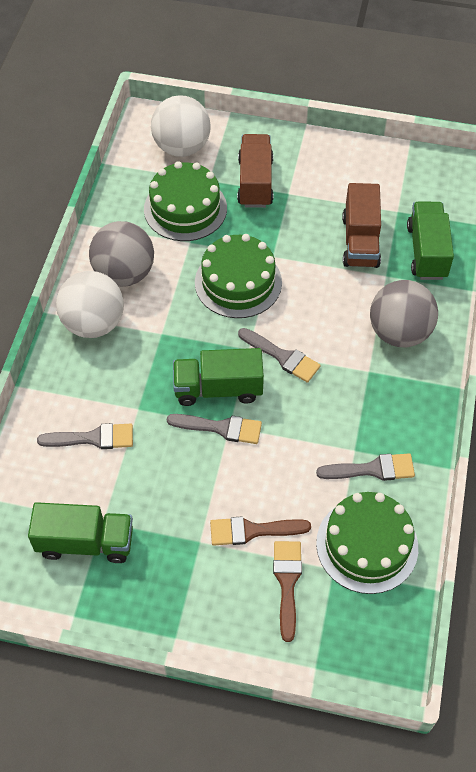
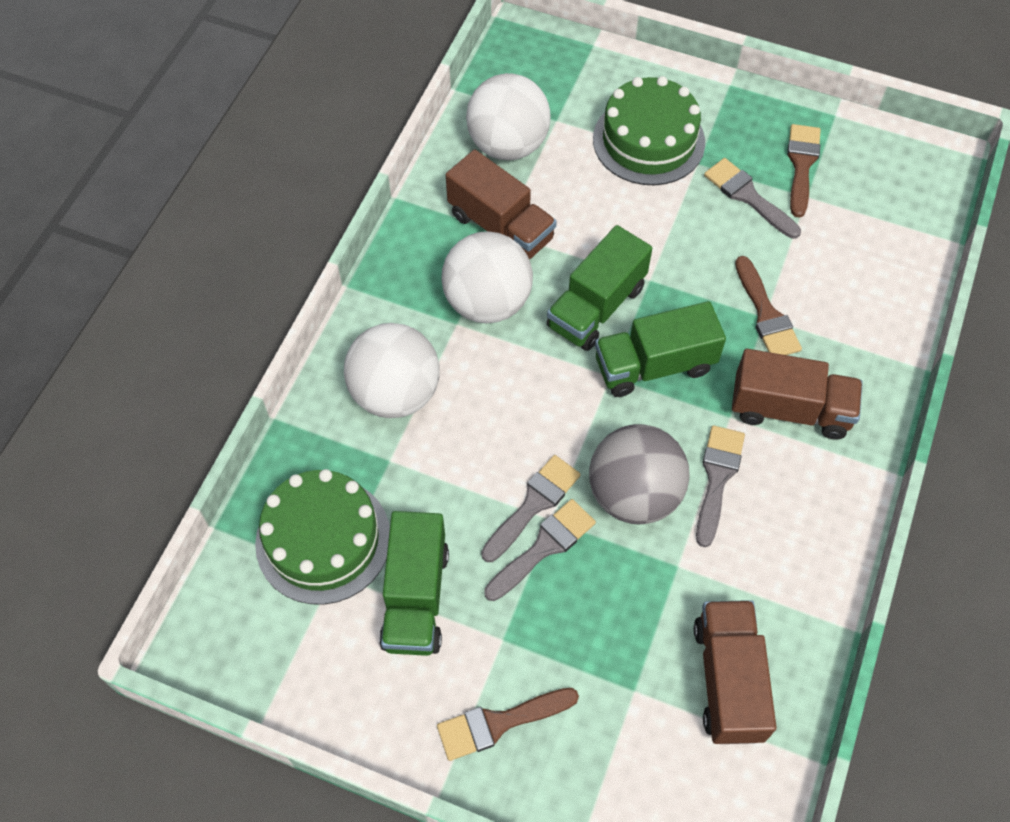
brown brush: [210,516,311,546] [273,541,302,642] = 2 -> [437,688,579,761] [735,256,802,355] [787,124,821,218] = 3
brown truck: [237,134,273,208] [342,183,381,268] = 2 -> [446,150,557,259] [694,600,777,744] [732,349,863,440] = 3
green cake: [144,161,227,241] [195,234,282,318] [316,492,418,594] = 3 -> [255,469,390,605] [593,76,705,185] = 2
grey ball: [89,221,154,287] [370,280,438,347] = 2 -> [589,424,690,524] = 1
white ball: [56,271,124,338] [151,95,211,157] = 2 -> [344,323,440,418] [441,231,533,323] [466,73,551,160] = 3

